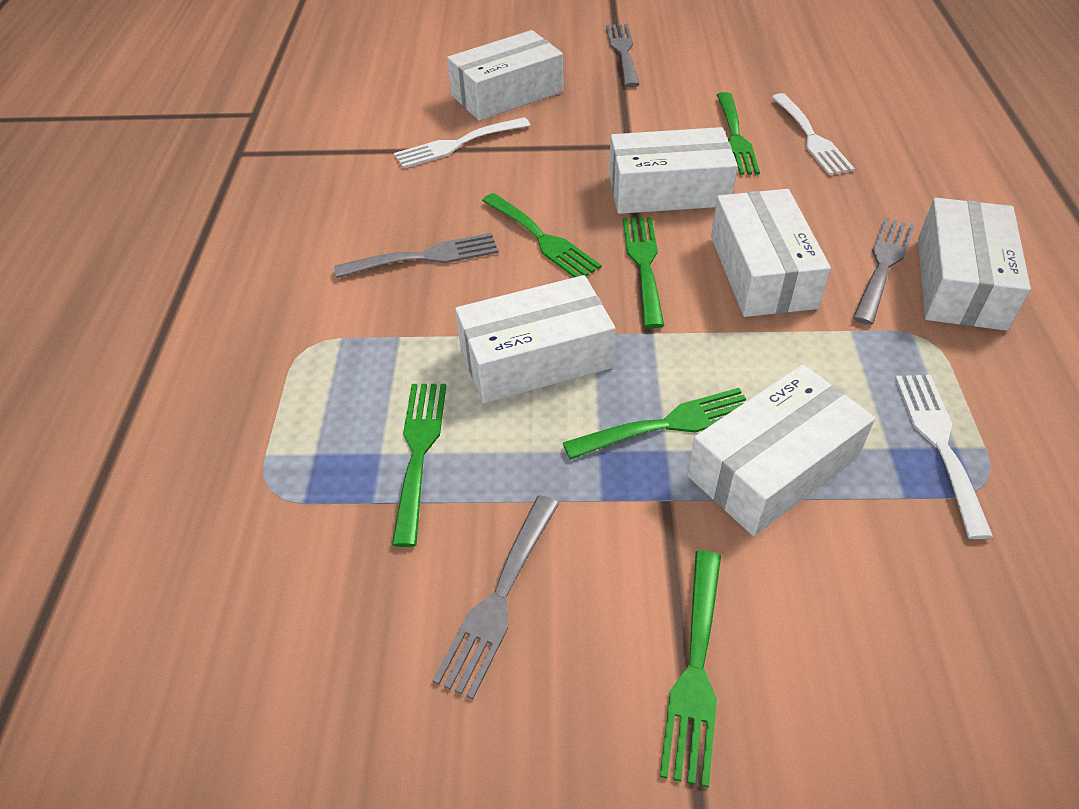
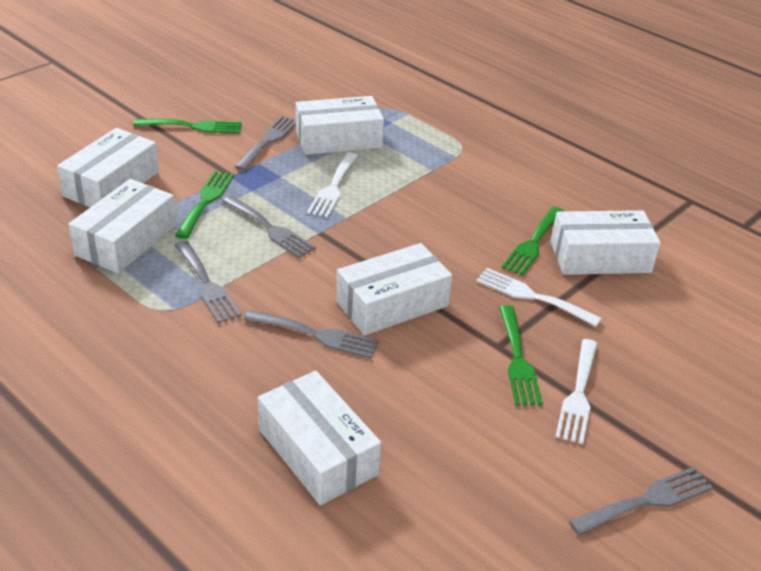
green fork: [392,384,446,547] [482,193,602,277] [563,388,746,460] [623,217,664,328] [660,550,721,788] [717,92,760,175] = 6 -> [133,119,242,133] [175,171,234,239] [499,305,543,406] [502,207,563,276] = 4
grey fork: [334,233,499,278] [433,495,559,699] [606,24,640,87] [853,218,915,325] = 4 -> [175,240,241,323] [222,196,316,258] [235,116,296,171] [244,310,379,359] [569,467,713,536] = 5

